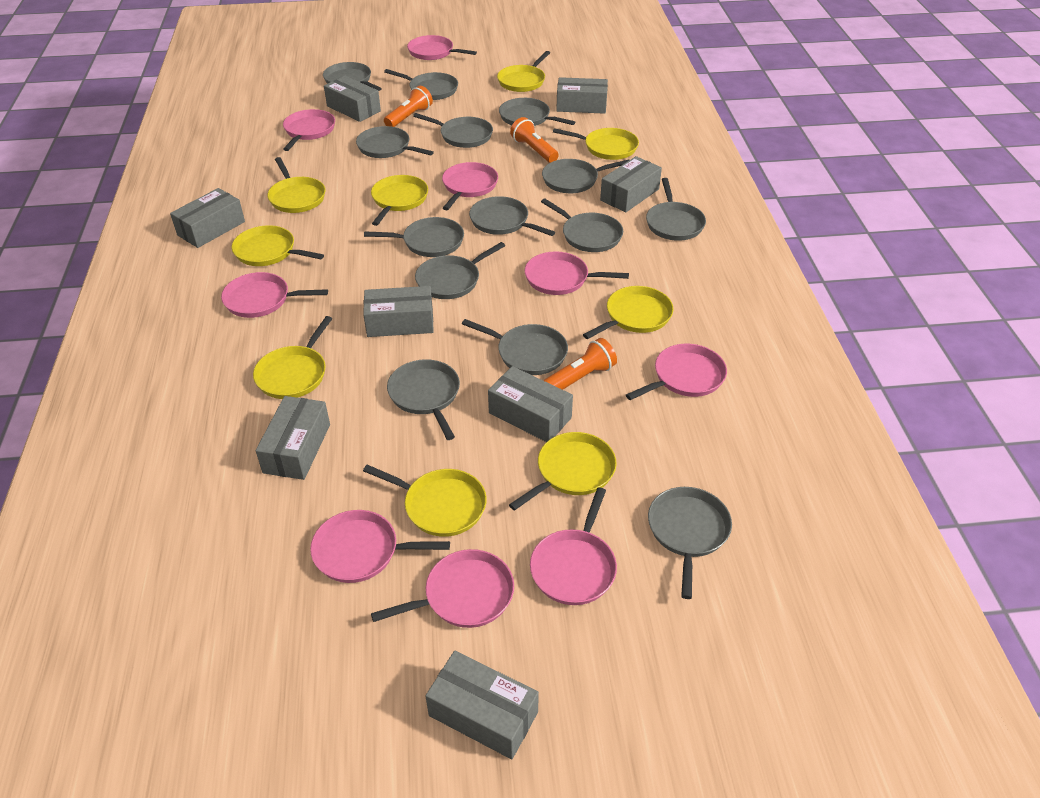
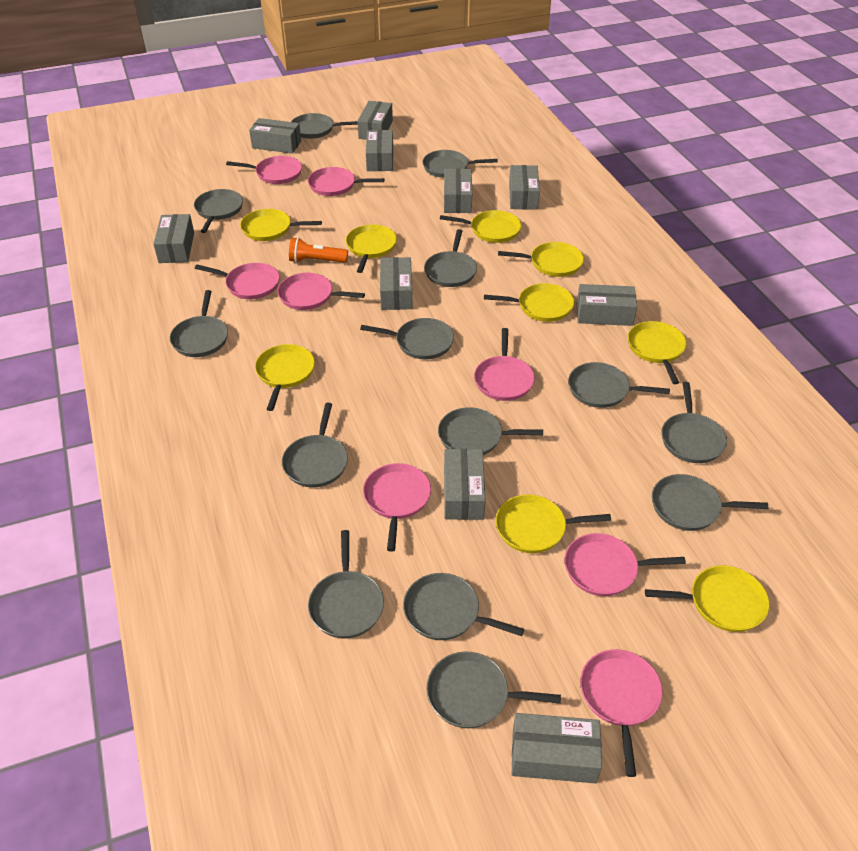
grey box: [170,188,245,248] [256,396,330,480] [324,76,381,122] [363,286,434,337] [426,651,539,759] [488,366,573,442] [556,77,608,114] [600,156,662,212] = 8 -> [154,214,194,263] [249,118,301,154] [358,101,393,140] [366,130,393,171] [380,257,412,310] [444,168,472,213] [444,449,486,520] [509,165,540,210] [512,713,602,784] [577,284,637,326] = 10
orange flashlight: [384,86,433,127] [510,117,559,163] [543,338,617,390] = 3 -> [289,237,348,263] = 1
pink pan: [221,272,328,318] [283,109,335,151] [310,510,450,583] [371,549,514,628] [407,35,477,60] [442,162,498,210] [524,251,629,295] [530,487,617,605] [626,344,727,400] = 9 -> [195,263,280,299] [226,156,302,184] [277,273,365,310] [308,167,384,196] [363,463,431,552] [474,328,535,401] [565,533,686,596] [580,649,663,777] = 8

